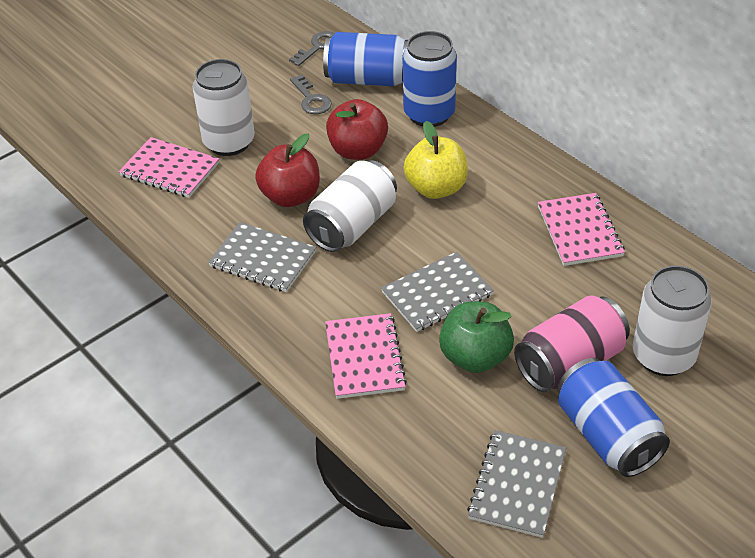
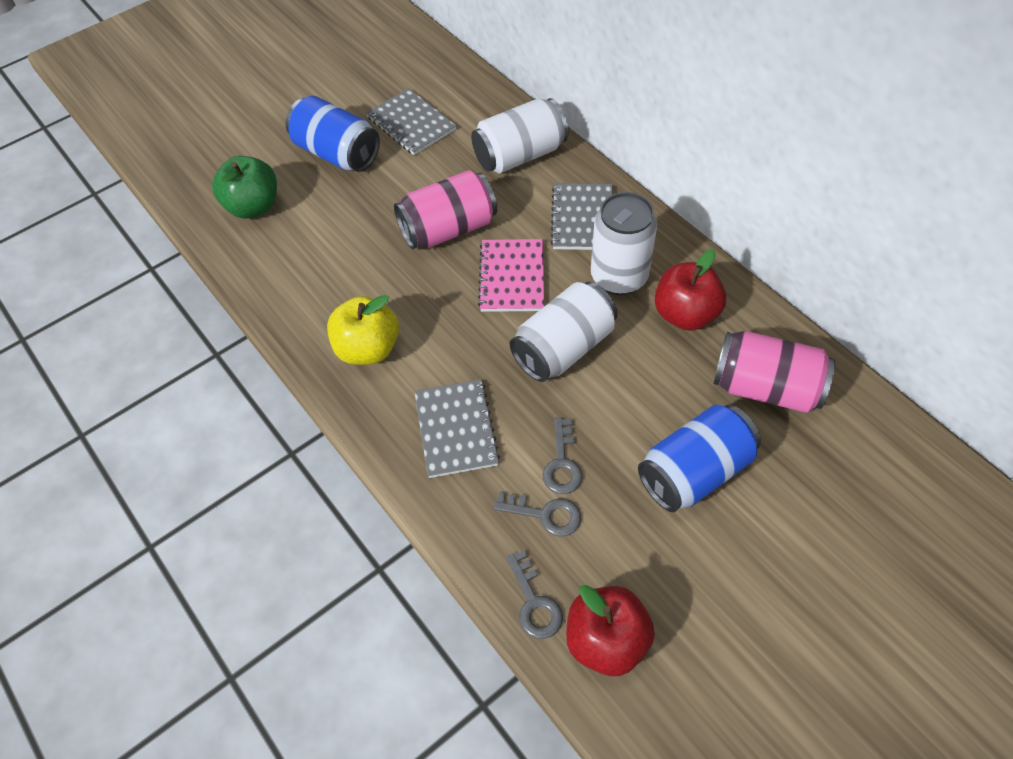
blue can: [323,32,408,86] [403,31,457,127] [557,358,670,477] = 3 -> [286,96,380,172] [638,405,761,512] = 2
grey key: [289,31,335,66] [290,74,332,114] = 2 -> [493,492,581,537] [506,550,563,639] [543,418,582,494] = 3
pink can: [514,295,630,392] = 1 -> [394,170,497,249] [714,331,835,413] = 2
pink notebook: [119,137,219,198] [325,313,407,399] [538,193,625,266] = 3 -> [478,239,544,312] = 1

